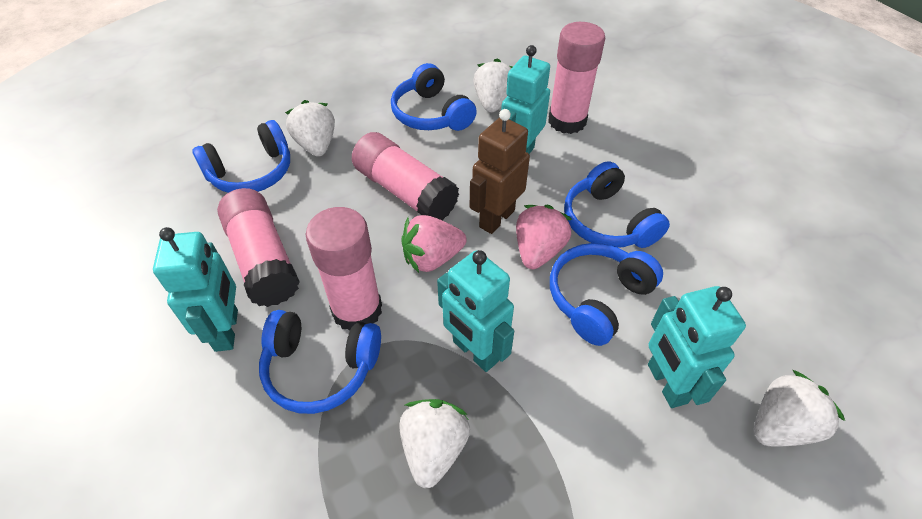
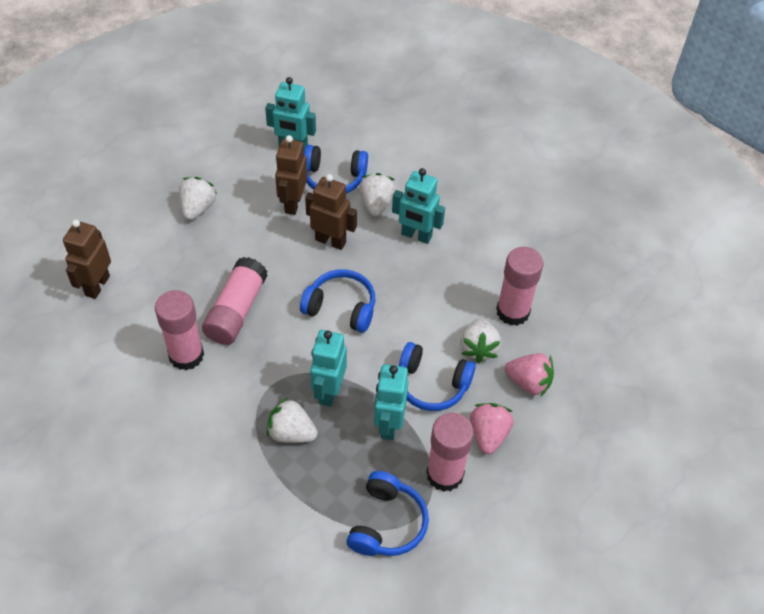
blue headphones: [192,120,290,193] [259,310,381,414] [391,63,477,131] [550,243,663,346] [564,161,670,248] = 5 -> [300,269,375,333] [304,145,368,194] [346,471,429,556] [399,342,476,411] = 4
brown robot: [470,109,530,234] = 1 -> [63,220,111,299] [275,135,308,215] [305,174,357,250] = 3

